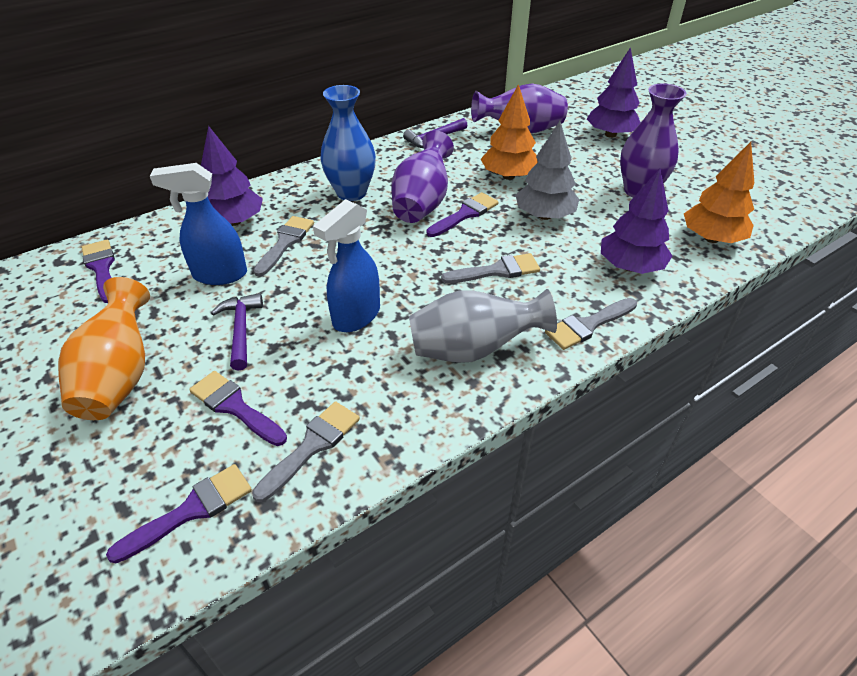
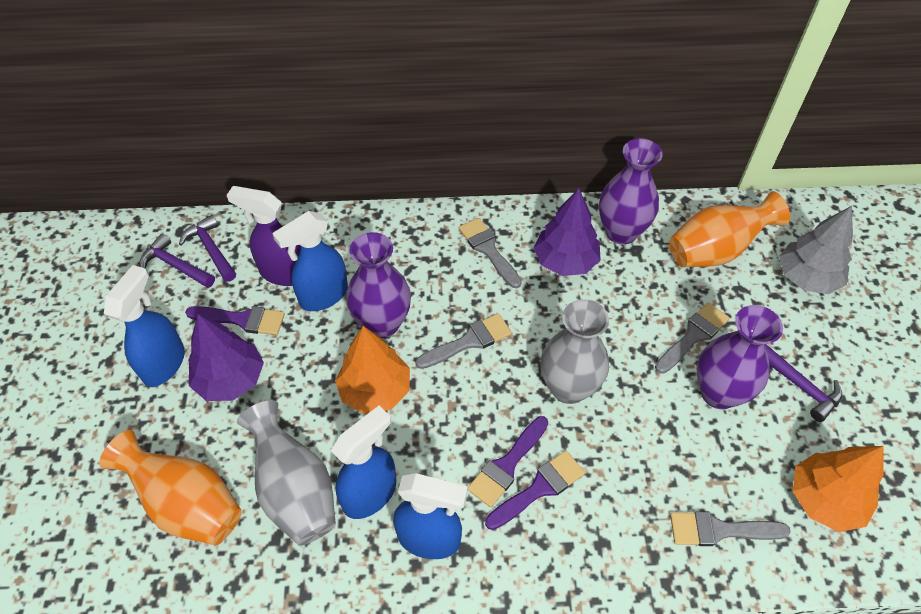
blue spray bottle: [150,163,247,285] [313,199,380,332] = 2 -> [104,265,185,387] [272,211,348,311] [331,406,396,519] [393,473,468,559] = 4
blue vase: [320,85,376,201] = 1 -> none = 0
grey vase: [409,289,557,363] = 1 -> [237,400,336,546] [541,299,609,404] = 2
orange vase: [58,277,150,420] = 1 -> [99,430,242,545] [669,192,790,267] = 2
purple brush: [82,240,115,303] [106,464,252,563] [189,371,287,446] [427,192,499,237] = 4 -> [185,306,285,335] [468,416,548,508] [485,450,585,530] = 3
purple hammer: [211,293,263,370] [403,118,468,148] = 2 -> [140,234,215,288] [179,215,236,282] [765,344,843,422] = 3
purple spray bottle: none = 0 -> [227,186,301,286] = 1
purple tree: [201,126,263,226] [587,47,641,138] [601,168,672,274] = 3 -> [188,314,264,401] [533,188,601,276] = 2

